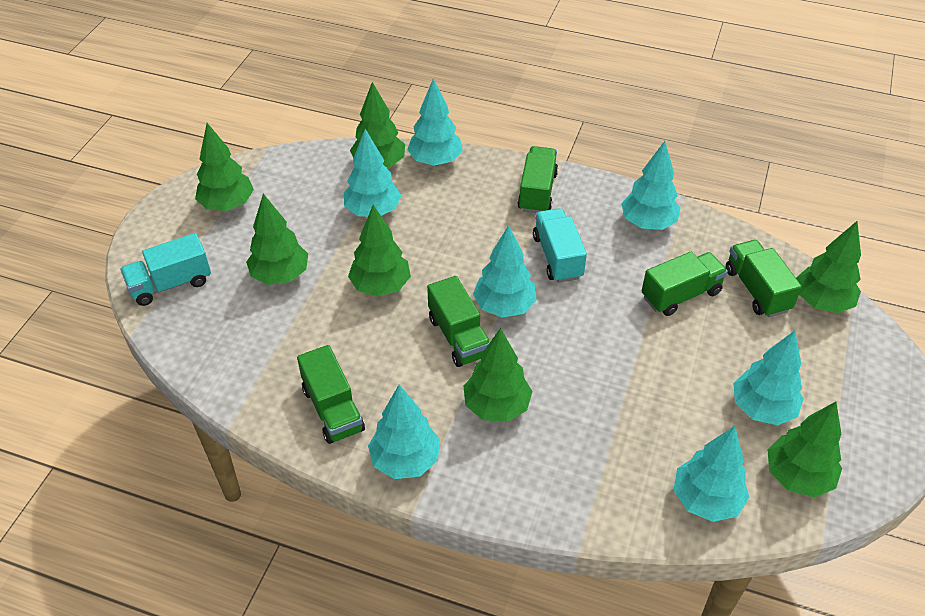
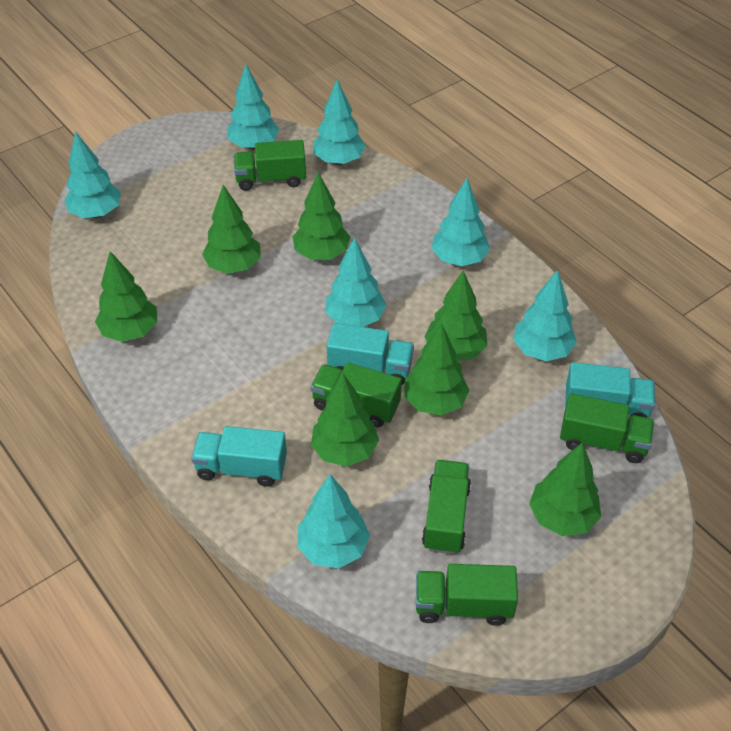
turquoise truck: [120,233,211,306] [533,208,587,283] = 2 -> [191,426,287,487] [327,323,414,385] [565,362,655,418] = 3

